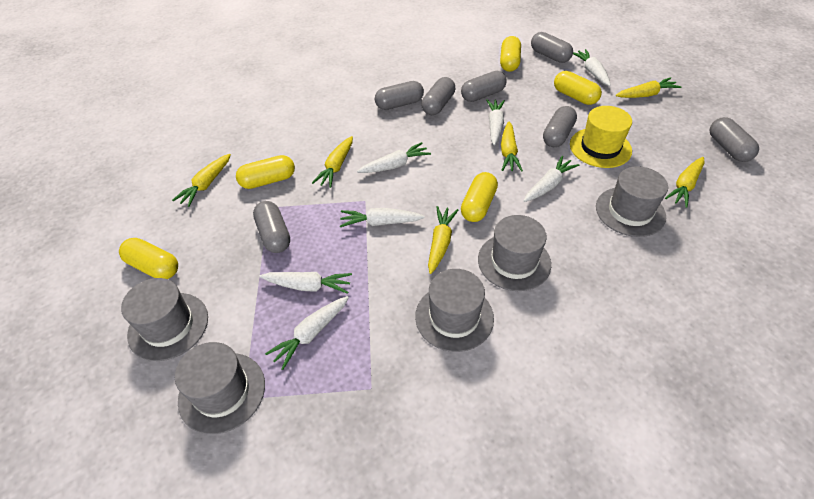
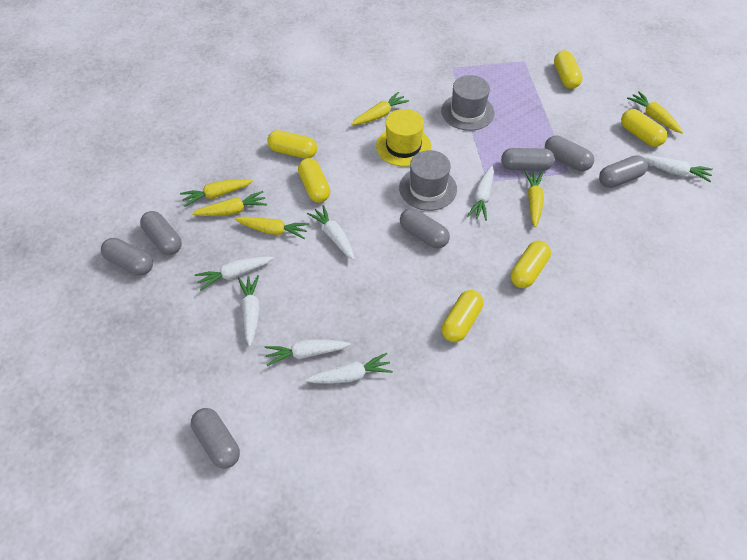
grey hat: [121,278,208,361] [175,342,265,434] [415,269,494,352] [478,215,551,291] [596,166,668,237] = 5 -> [399,150,457,211] [441,75,494,131] = 2
yellow capsule: [119,238,178,279] [236,155,295,189] [461,172,498,222] [500,36,521,72] [554,71,602,105] = 5 -> [267,130,317,159] [298,158,330,203] [442,290,483,342] [511,241,551,288] [554,50,583,89] [621,109,667,147] = 6

